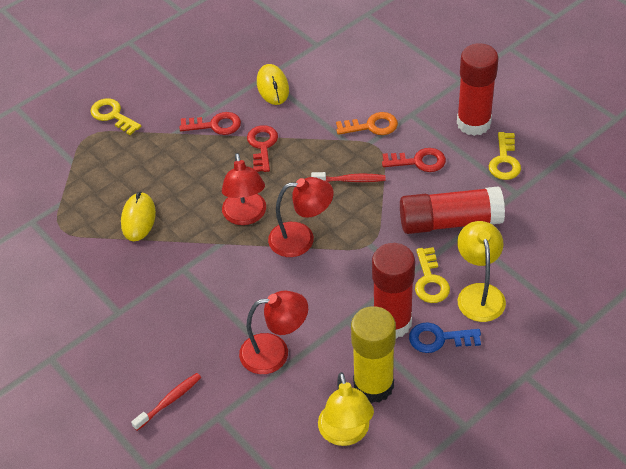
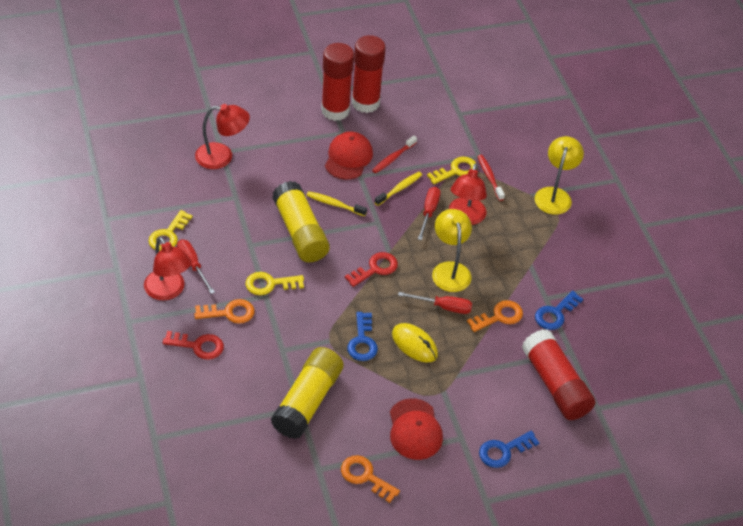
blue key: [409,322,481,353] = 1 -> [347,312,378,361] [479,431,539,468] [535,291,583,330] = 3
orange key: [336,112,398,135] = 1 -> [194,299,255,324] [341,455,400,503] [467,300,523,332] = 3
red cap: none = 0 -> [325,131,373,180] [390,398,443,460] = 2
red key: [179,112,241,135] [247,125,278,172] [382,148,446,172] = 3 -> [162,331,224,360] [345,252,398,287] = 2
red screwdriver: none = 0 -> [177,240,215,294] [398,292,472,314] [418,187,441,240] = 3
yellow glue stick: [351,306,396,403] = 1 -> [271,347,344,439] [272,181,330,262] = 2
yellow mouse: [121,192,156,241] [257,64,289,105] = 2 -> [392,323,438,363] = 1
yellow toothbrush: none = 0 -> [306,191,367,216] [374,172,422,206] = 2

